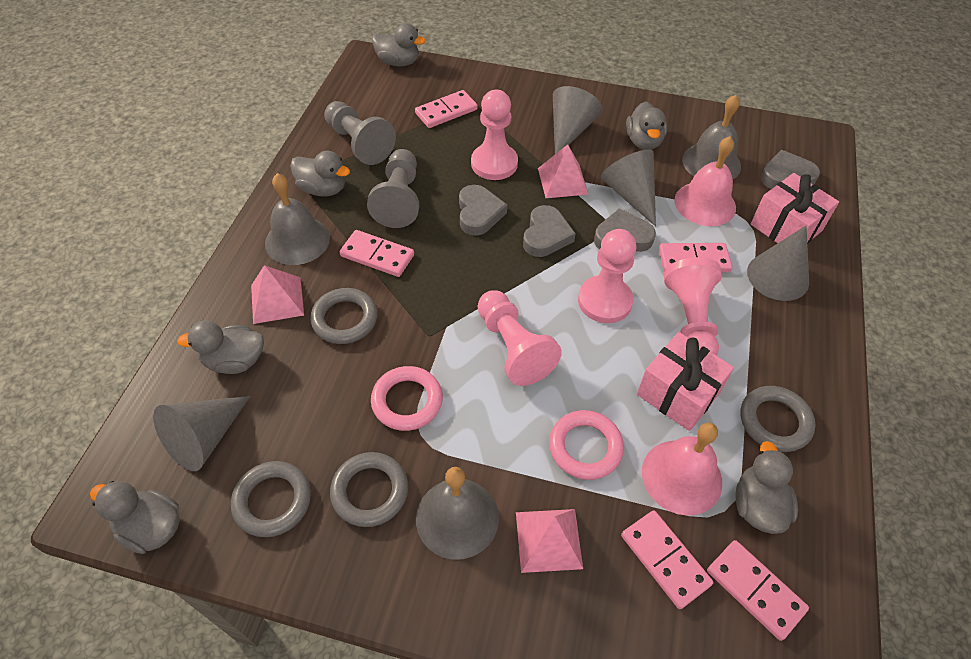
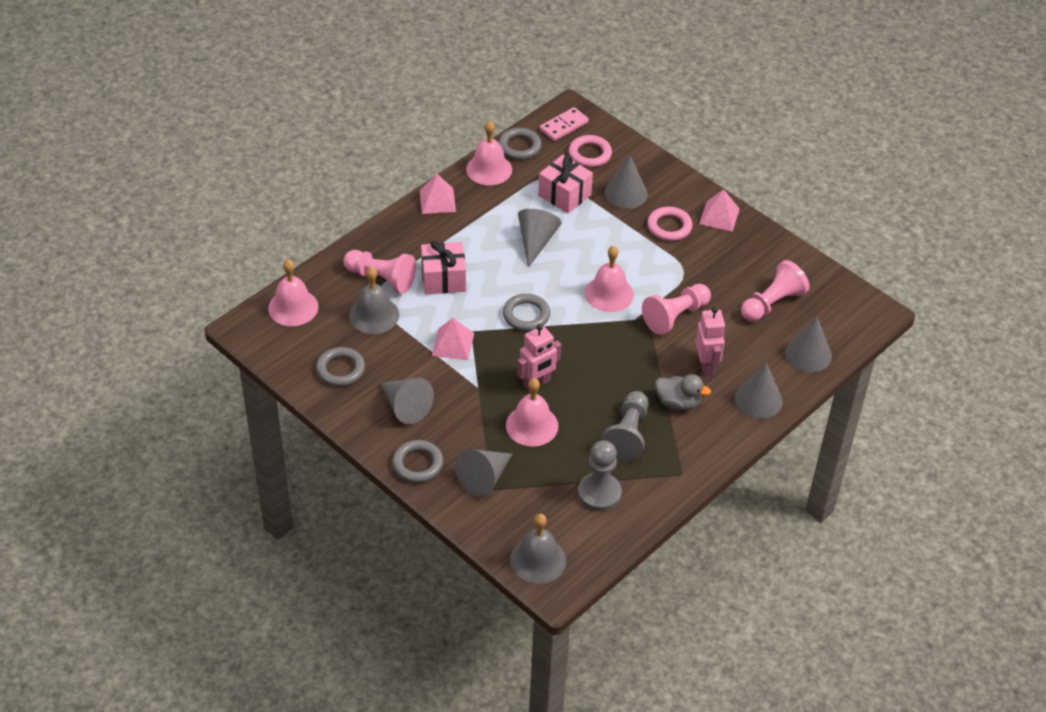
grey bell: [265,173,330,265] [416,467,499,560] [682,95,741,179] = 3 -> [349,267,399,334] [510,514,566,584] = 2
grey cone: [153,396,251,471] [553,86,603,154] [601,150,656,227] [747,226,809,301] = 4 -> [380,378,434,424] [455,449,512,497] [518,209,561,268] [605,155,648,209] [735,362,783,419] [785,317,832,372] = 6
grey duck: [90,481,180,554] [177,320,264,374] [290,151,350,197] [372,23,426,66] [626,102,667,150] [735,441,798,534] = 6 -> [655,374,711,411] = 1
grey heart: [459,185,507,236] [523,205,576,257] [594,208,656,252] [760,150,820,189] = 4 -> none = 0
pink bell: [642,423,722,516] [674,136,736,226] = 2 -> [268,259,319,326] [466,121,512,185] [506,378,558,447] [585,246,634,312] = 4
pink domino: [340,230,414,277] [415,90,477,128] [621,510,714,609] [659,243,732,272] [707,540,809,641] = 5 -> [540,107,589,141] = 1
pink pawn: [471,90,518,180] [478,290,562,386] [578,229,636,323] [664,257,722,356] = 4 -> [344,250,416,294] [642,284,711,335] [741,260,810,322] = 3
pink robot: none = 0 -> [517,324,561,391] [695,307,726,376] = 2

